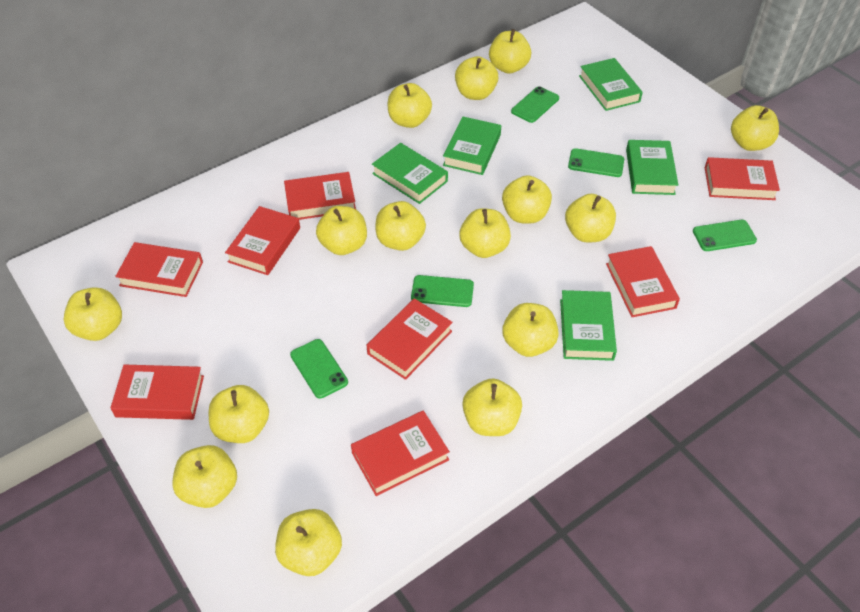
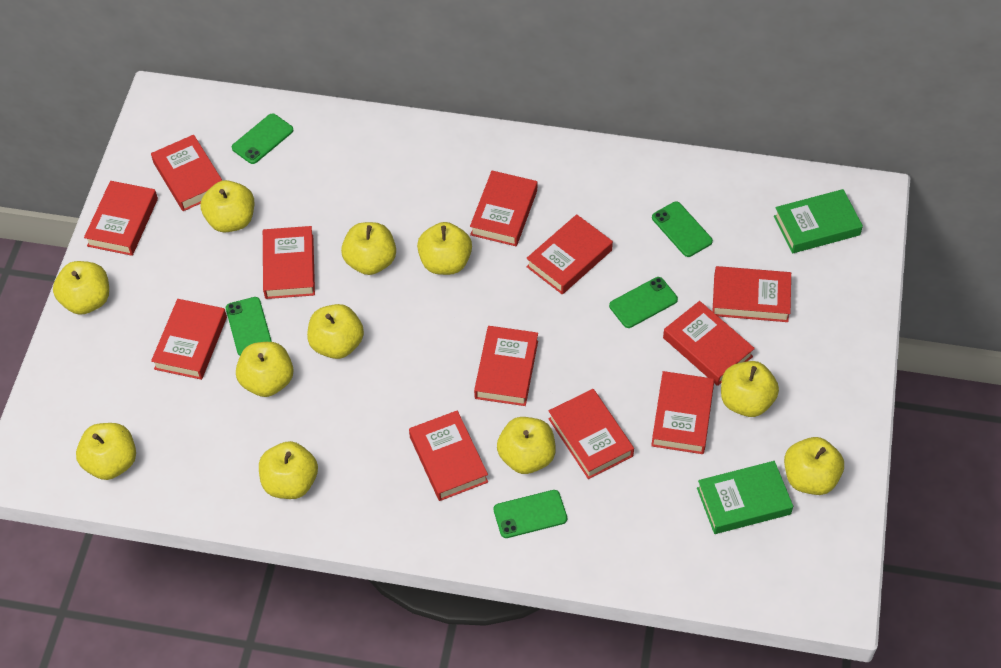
green book: [372,143,448,204] [443,116,501,175] [560,290,617,361] [579,58,643,111] [626,140,678,195] = 5 -> [697,461,793,534] [774,189,863,253] = 2
red book: [110,365,204,420] [115,242,203,297] [225,206,300,275] [284,172,356,220] [351,410,450,496] [366,298,453,380] [606,246,680,317] [704,157,780,200] = 8 -> [84,181,158,256] [151,135,223,211] [151,299,227,380] [263,226,315,299] [409,411,488,501] [470,171,537,246] [474,326,538,406] [526,214,613,294] [548,389,634,479] [651,371,714,454] [663,301,755,386] [712,266,791,322] = 12
yellow apple: [64,287,122,341] [173,445,237,508] [209,385,269,443] [275,509,342,576] [316,206,367,255] [376,201,426,251] [388,83,432,128] [455,56,498,100] [459,208,511,258] [462,378,522,436] [489,29,531,74] [502,175,552,224] [502,303,559,357] [565,194,616,242] [731,105,779,151] = 15 -> [53,261,109,315] [76,423,136,480] [201,180,254,233] [236,342,293,397] [259,441,318,499] [307,304,364,359] [341,222,396,275] [417,222,472,275] [497,417,556,474] [721,361,779,417] [784,437,844,495] = 11

